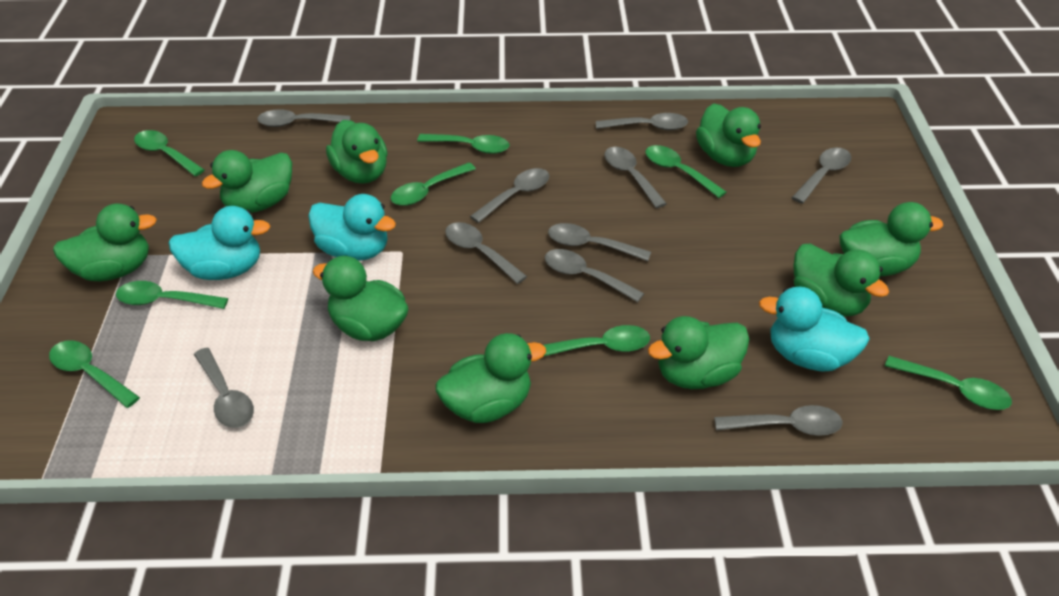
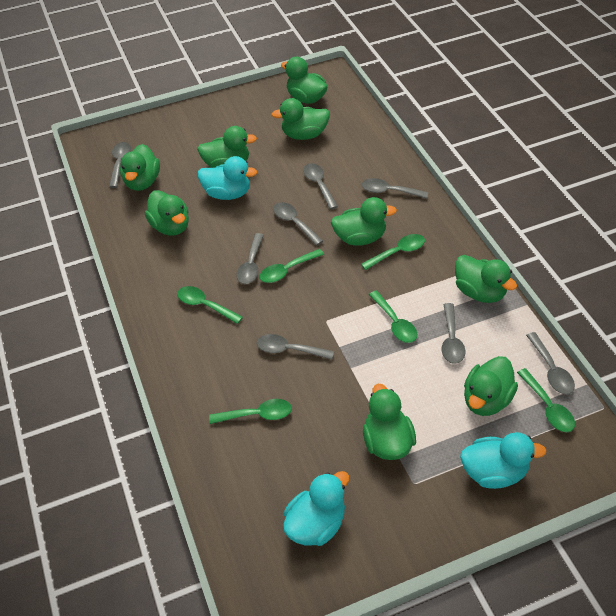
green spoon: [49,341,140,408] [116,281,228,309] [134,130,204,176] [391,163,476,206] [417,134,509,154] [543,325,650,356] [645,145,726,198] [885,356,1012,410] = 8 -> [177,286,243,324] [209,399,292,424] [259,249,324,283] [361,234,425,270] [369,290,417,343] [517,368,575,432] = 6
grey spoon: [194,348,254,428] [257,109,351,127] [445,222,527,284] [470,168,549,223] [545,249,644,302] [548,223,651,261] [596,113,688,130] [604,147,667,208] [714,405,842,436] [792,148,851,204] = 10 -> [109,142,131,188] [236,233,264,284] [257,334,334,360] [273,202,323,246] [303,163,338,209] [362,178,428,198] [442,303,466,364] [526,332,575,394] = 8

